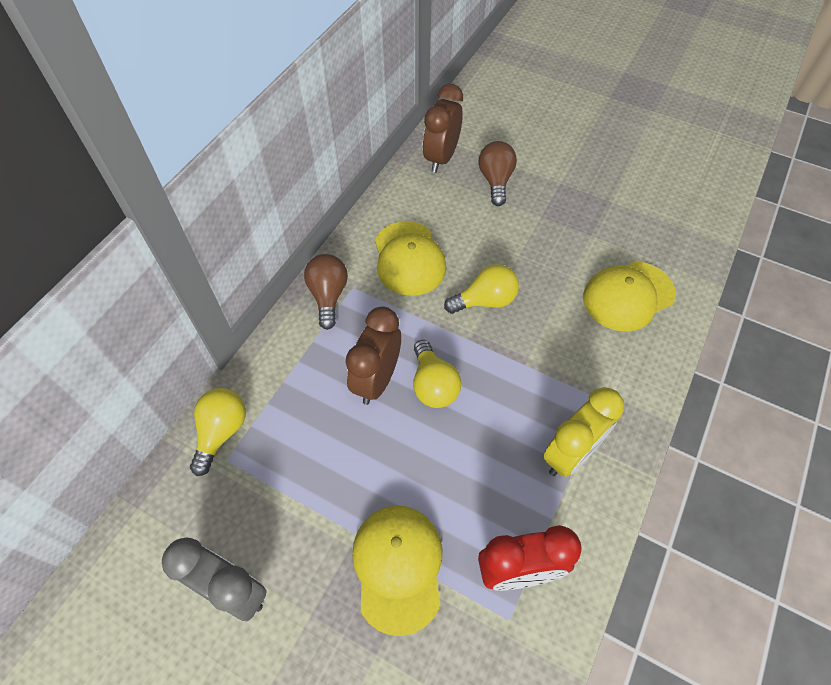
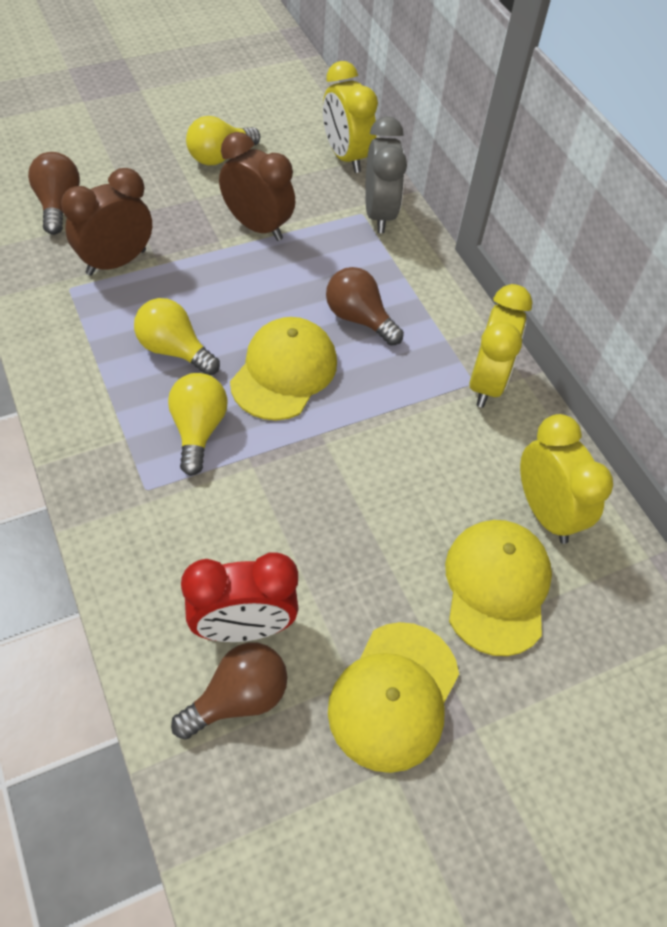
brown light bulb: [304,254,348,330] [479,141,517,206] = 2 -> [28,152,80,235] [171,643,287,740] [326,267,404,346] = 3
yellow clock: [543,387,624,477] = 1 -> [323,61,378,173] [469,284,532,408] [520,414,613,544] = 3

